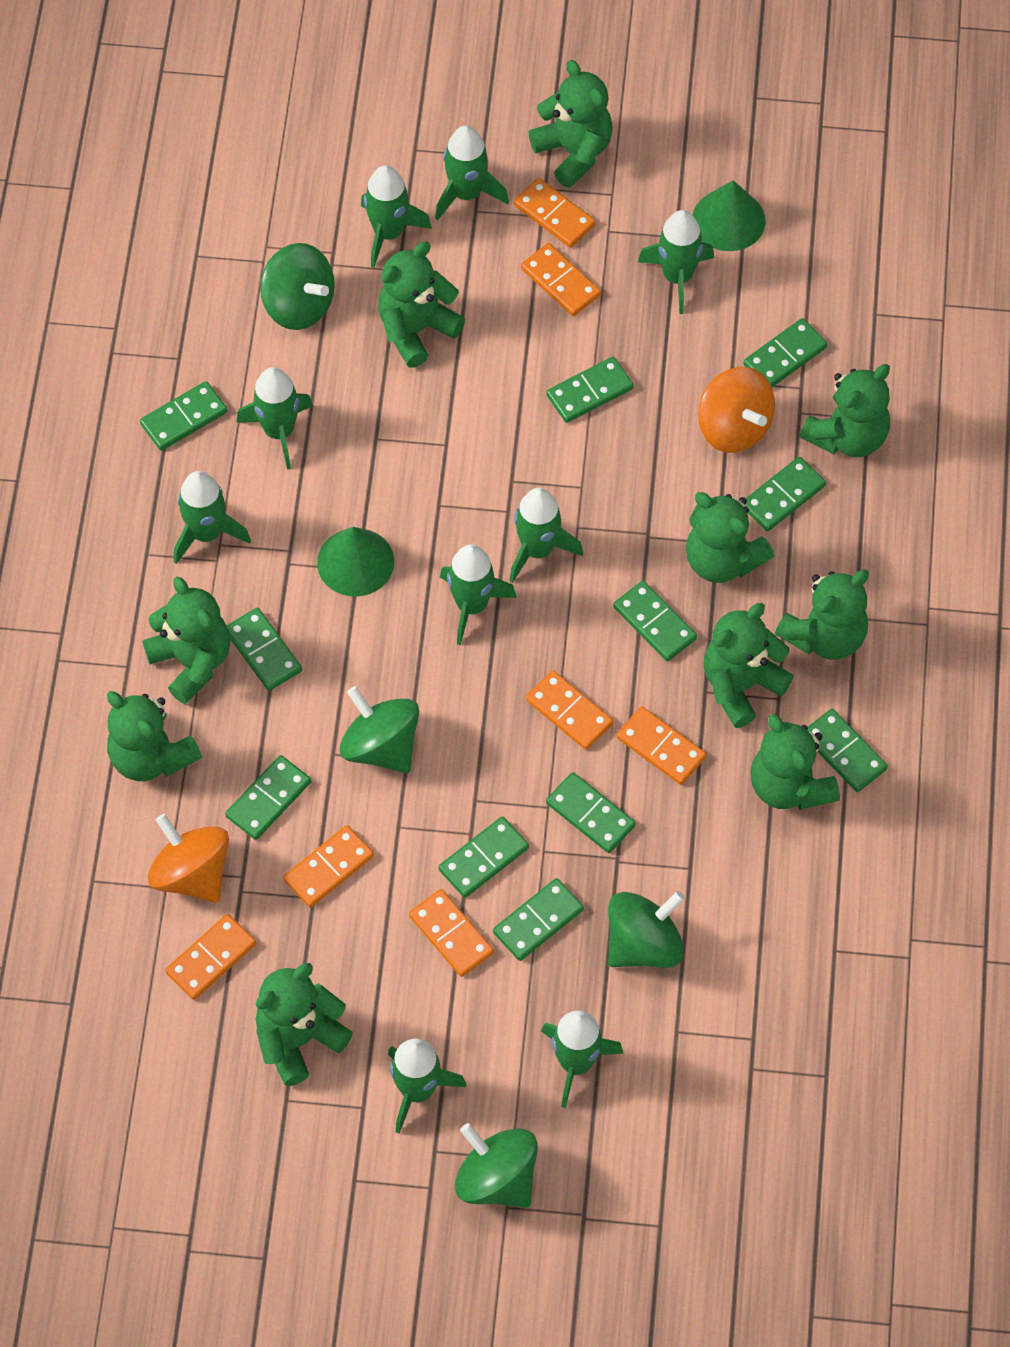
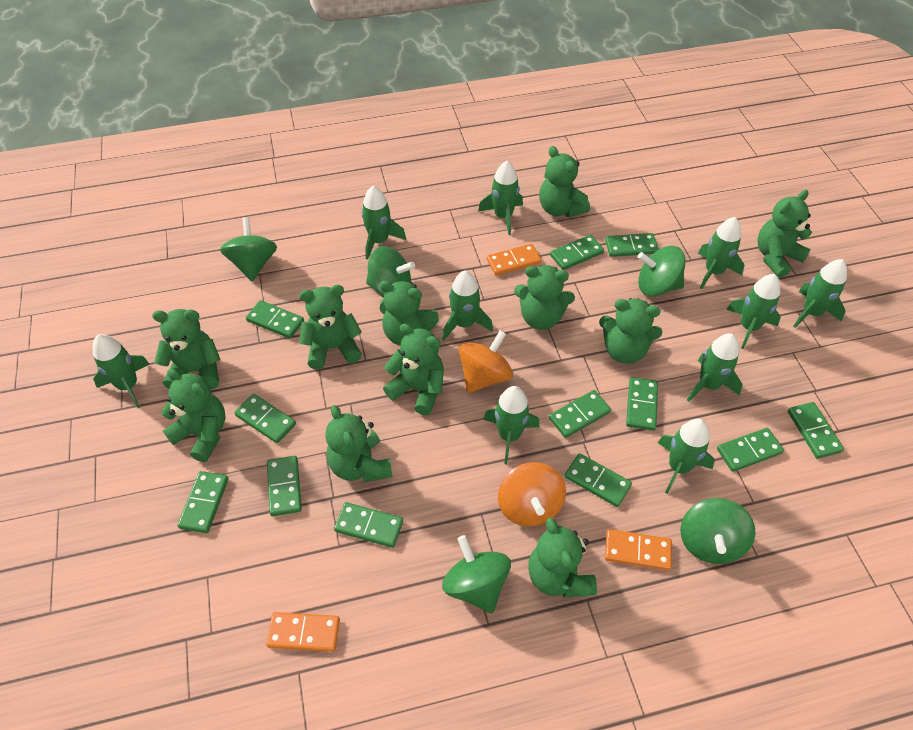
green cone: [317,527,394,596] [693,180,766,251] = 2 -> none = 0
green domino: [140,381,228,451] [225,755,311,840] [226,608,302,691] [439,816,529,898] [493,878,584,961] [546,357,634,423] [546,772,636,853] [613,581,697,661] [743,318,828,387] [745,457,826,531] [807,709,888,792] = 11 -> [178,471,229,533] [234,394,296,443] [246,300,304,339] [267,456,302,516] [334,502,403,548] [549,390,611,438] [550,235,604,270] [565,453,632,507] [605,233,659,257] [626,377,658,431] [717,428,784,472] [788,402,844,459] = 12
green rocket: [174,471,251,564] [236,367,313,470] [361,165,432,268] [388,1038,466,1134] [435,125,509,220] [440,544,517,645] [510,488,583,583] [541,1011,624,1108] [638,210,714,314] = 9 -> [93,334,149,408] [361,186,406,260] [442,271,493,340] [478,161,523,235] [483,386,540,464] [658,419,715,494] [687,333,743,402] [698,217,744,289] [726,274,781,349] [793,259,847,328] = 10
green spinning top: [260,243,335,330] [340,686,419,773] [455,1123,538,1208] [608,891,685,968] = 4 -> [220,217,277,281] [366,246,415,298] [442,535,511,613] [638,246,686,296] [680,498,756,564] = 5
green teddy bear: [107,691,202,781] [142,577,230,704] [256,963,353,1086] [378,242,465,368] [528,60,613,188] [686,492,774,583] [703,603,794,728] [750,714,840,810] [775,570,869,660] [800,364,890,457] = 10 -> [152,309,221,390] [161,368,226,462] [299,285,362,369] [325,405,392,482] [379,281,439,346] [383,324,444,415] [514,265,575,330] [528,517,597,598] [539,146,590,217] [599,298,662,364] [757,190,812,278] = 11
orange domino: [165,914,256,1000] [283,825,374,908] [409,889,494,977] [514,178,596,248] [521,243,601,316] [526,670,614,750] [617,706,707,785] = 7 -> [266,612,340,652] [487,244,541,276] [605,529,672,571] = 3

